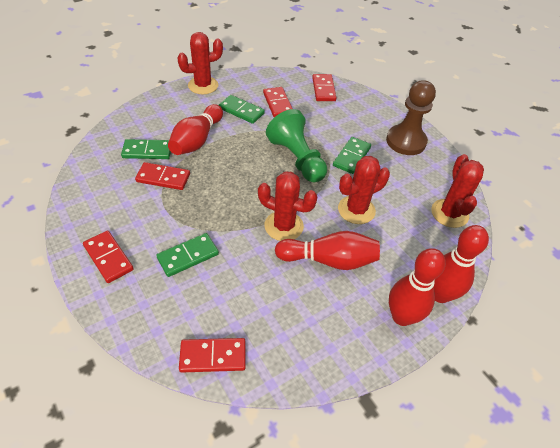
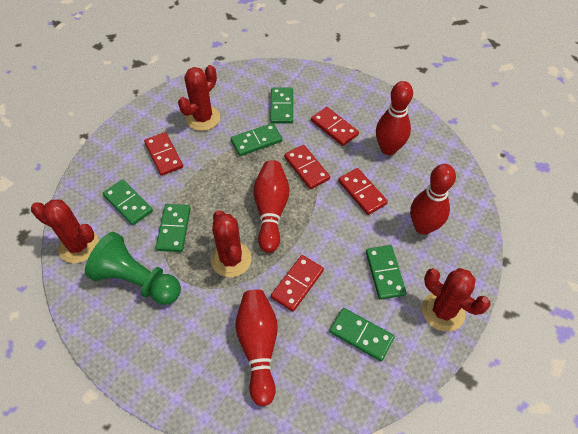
brown pawn: [386,80,436,155] = 1 -> none = 0
green domino: [121,139,171,159] [156,233,219,277] [219,95,265,124] [333,137,371,174] = 4 -> [103,179,153,225] [156,204,191,252] [231,123,282,156] [270,88,293,124] [329,308,395,361] [366,245,406,300] = 6

